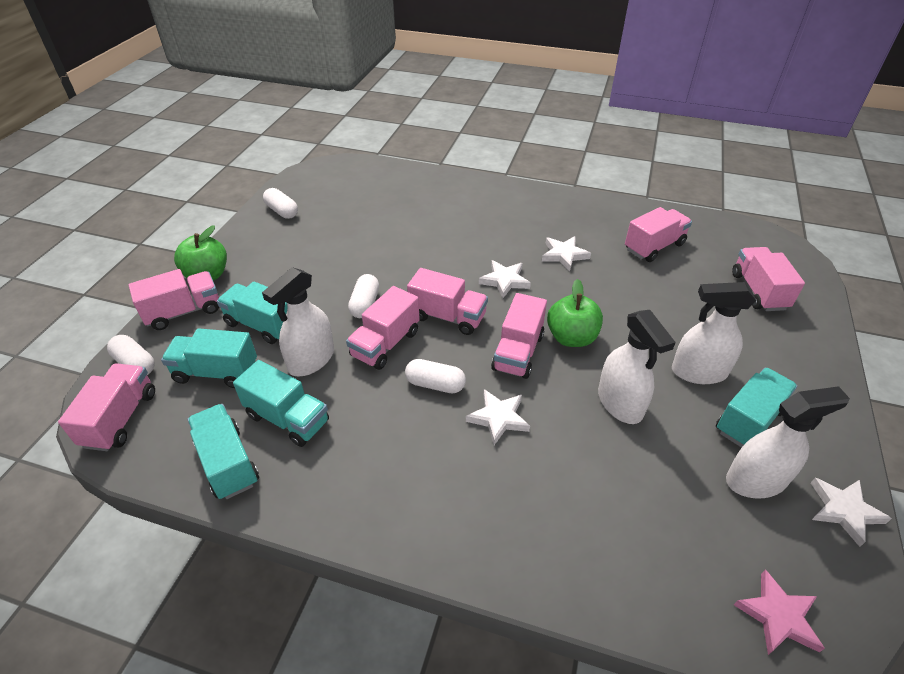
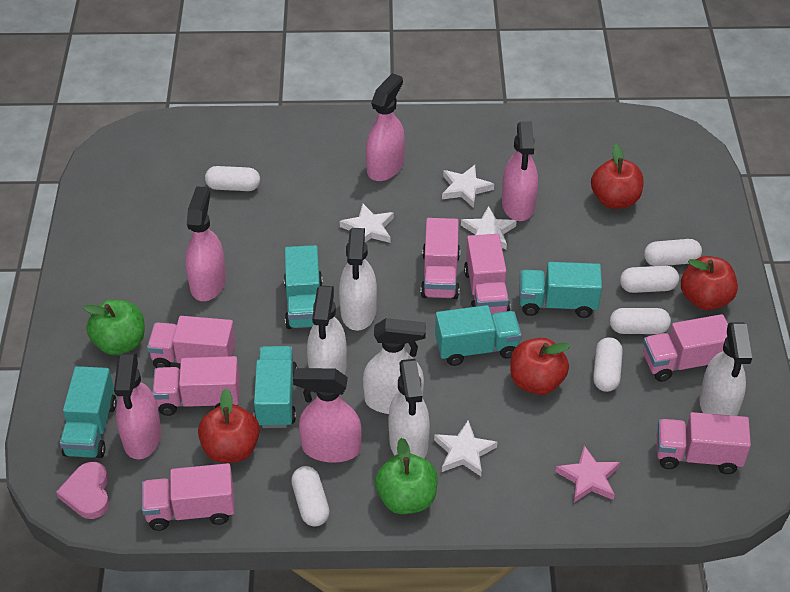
pink heart: none = 0 -> [56,462,109,519] = 1
pink spray bottle: none = 0 -> [114,353,161,460] [185,186,226,301] [293,368,362,463] [366,73,405,181] [502,121,538,221] = 5
red apple: none = 0 -> [198,389,260,463] [510,338,570,395] [591,144,644,209] [681,256,738,310] = 4
white capsule: [107,335,155,375] [263,188,298,219] [348,274,379,318] [405,359,466,393] = 4 -> [205,166,260,191] [291,466,330,526] [593,337,623,392] [610,308,671,334] [620,266,679,293] [644,239,702,266] = 6
white spray bottle: [262,267,334,376] [598,310,676,424] [672,282,756,384] [726,386,850,498] = 4 -> [307,285,347,375] [339,228,377,331] [363,318,426,414] [388,359,430,459] [699,322,752,416] = 5

